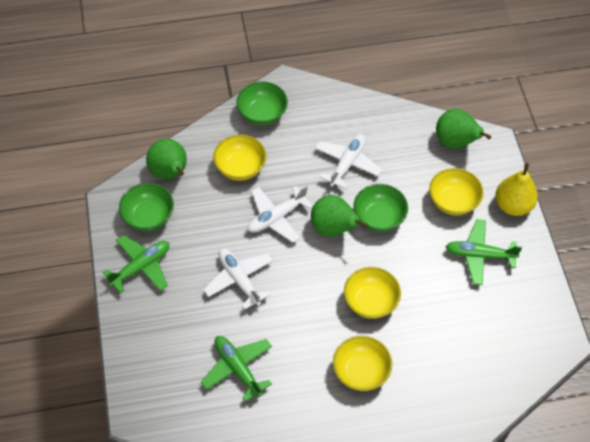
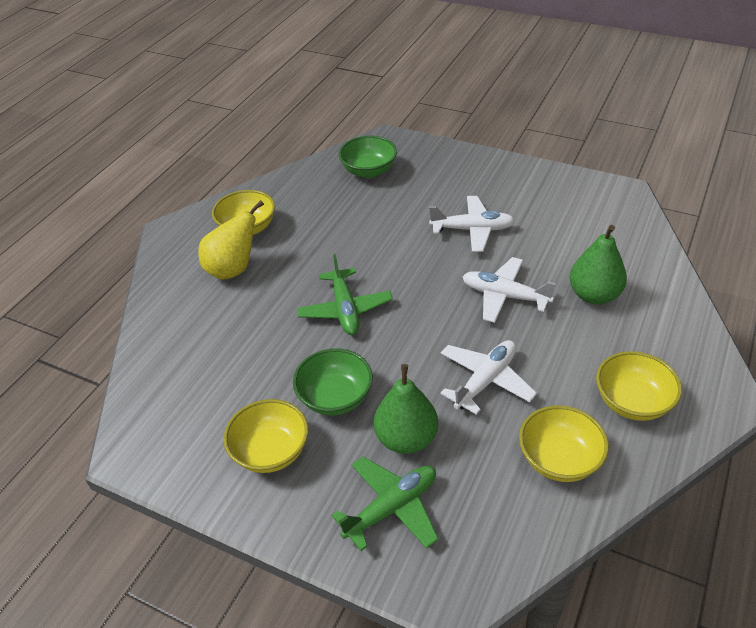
green bowl: [119,183,174,231] [236,81,288,125] [354,184,408,232] = 3 -> [293,348,373,415] [338,136,397,178] = 2
green pear: [146,139,187,179] [311,195,367,237] [436,109,491,149] = 3 -> [374,364,438,454] [570,225,627,304] = 2
green plane: [103,235,169,293] [201,336,272,402] [446,219,522,285] = 3 -> [297,254,393,335] [332,457,439,551] = 2

